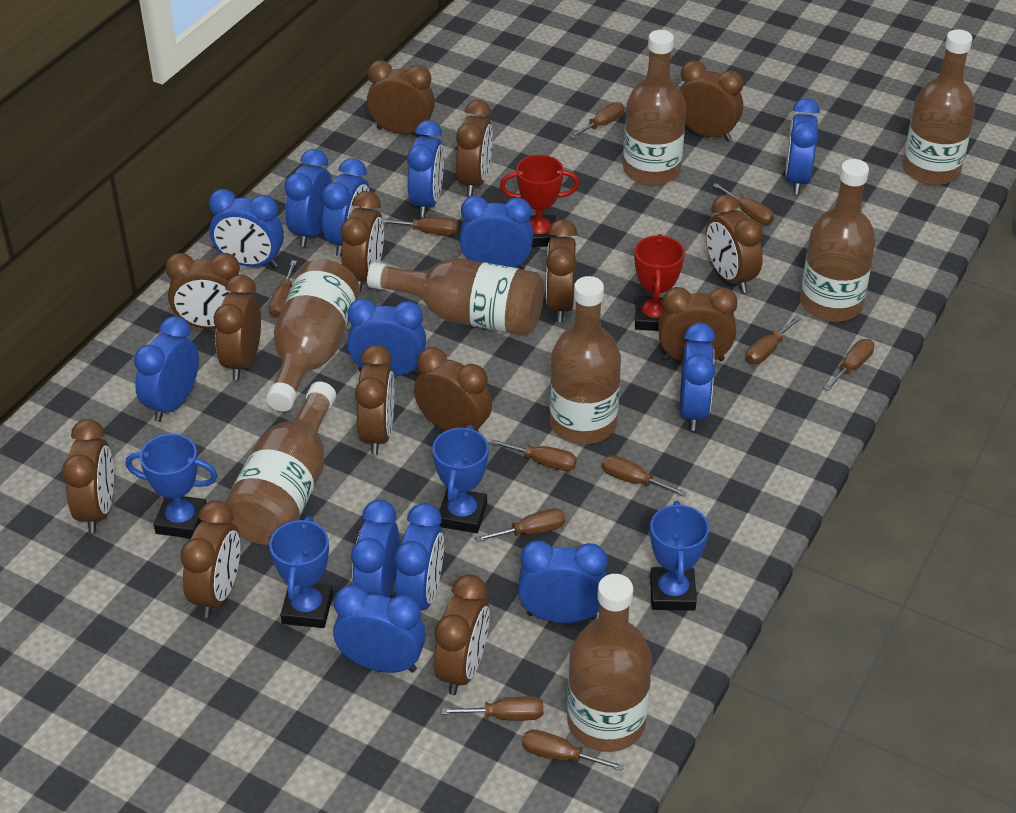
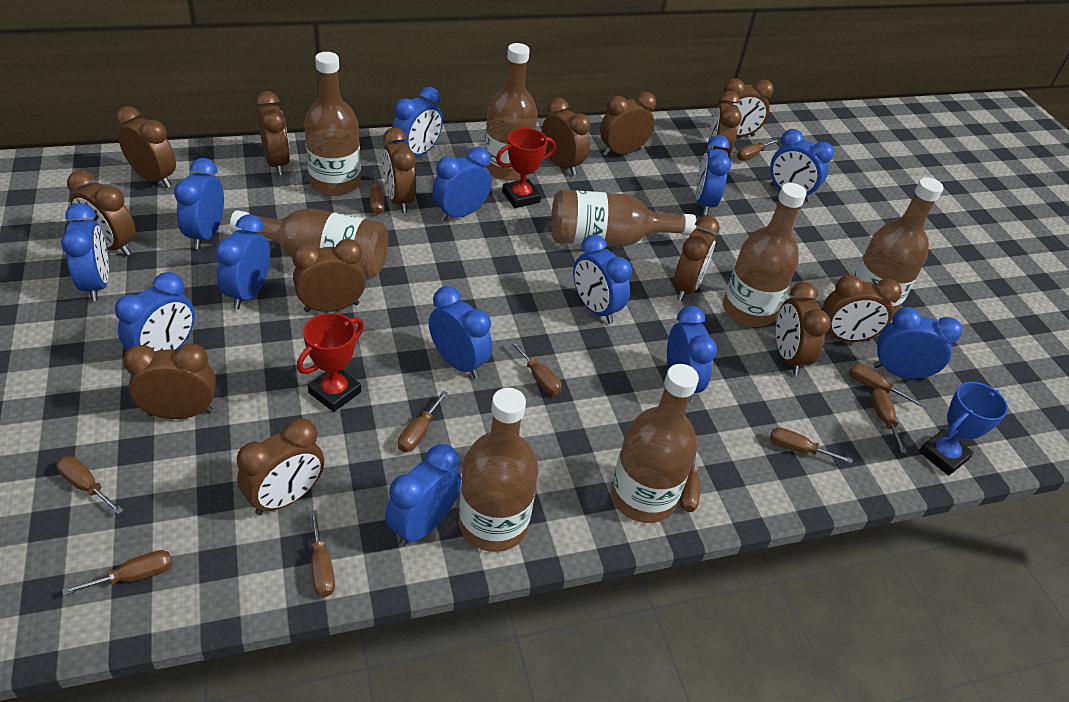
blue trophy: [126,434,218,538] [269,516,333,628] [432,425,489,533] [650,501,709,610] = 4 -> [919,382,1008,476] = 1

